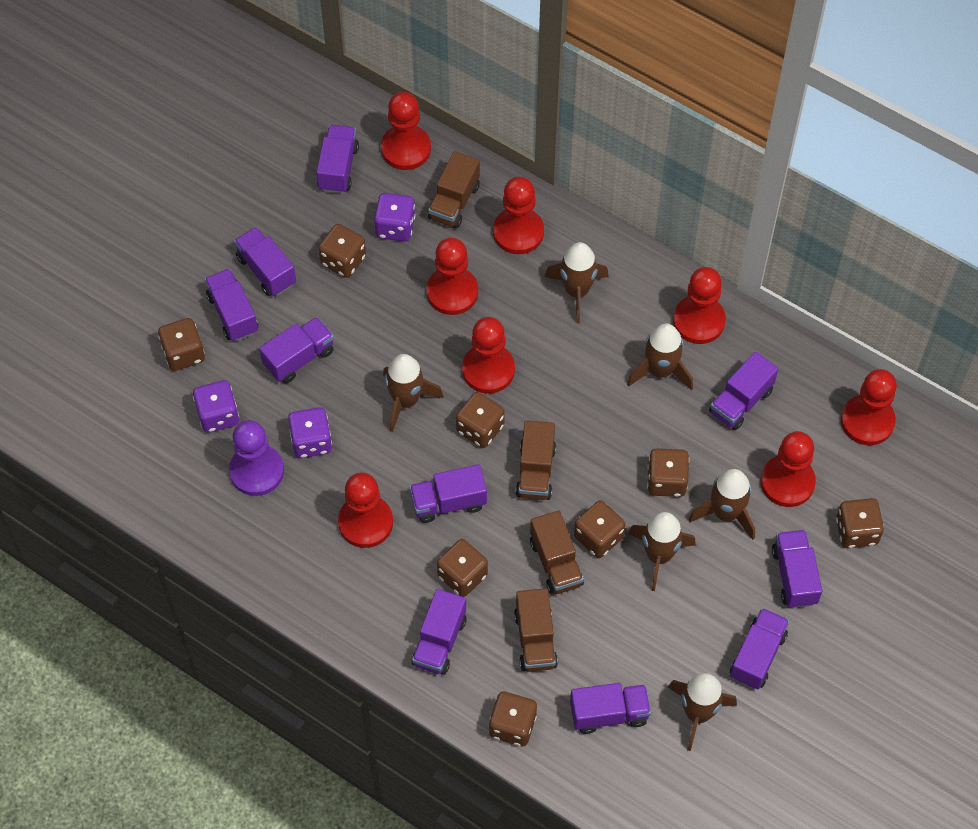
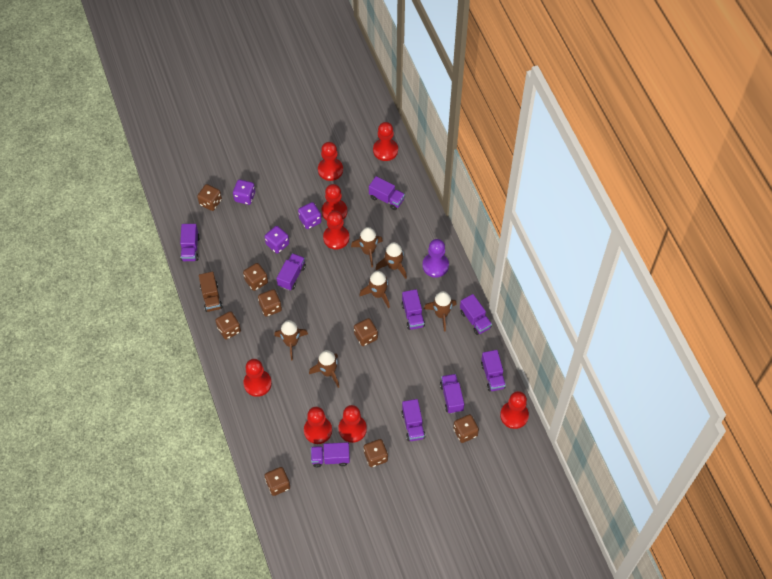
brown truck: [428,151,480,228] [514,588,558,672] [516,420,556,500] [530,510,584,595] = 4 -> [199,272,222,312] = 1
purple truck: [205,269,258,341] [234,227,296,296] [259,317,334,383] [316,125,359,194] [410,464,487,523] [412,589,466,675] [570,683,651,734] [709,352,778,430] [730,608,789,690] [772,530,822,608] = 10 -> [180,224,200,261] [276,253,306,290] [311,442,350,468] [369,176,405,210] [401,399,426,441] [402,289,425,330] [440,374,464,414] [460,294,492,335] [481,350,506,391] = 9

